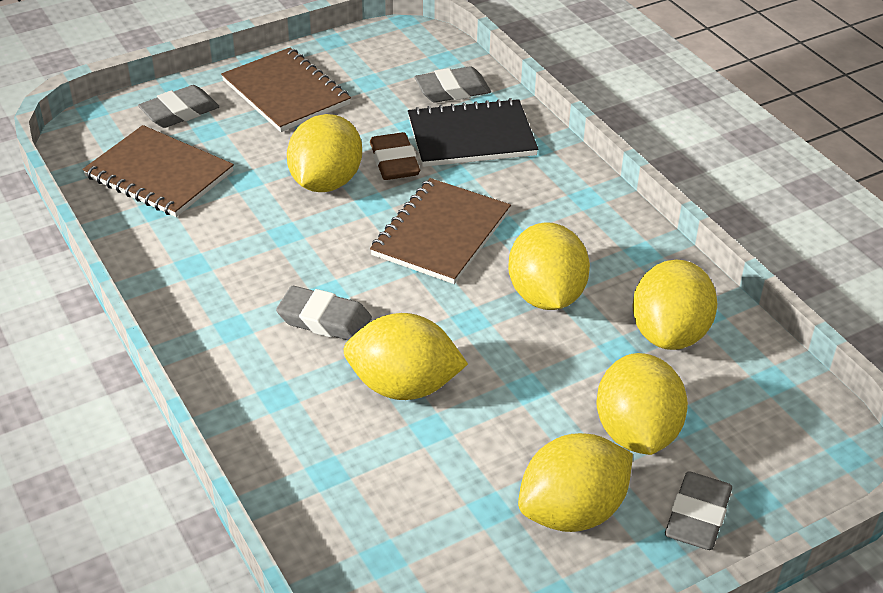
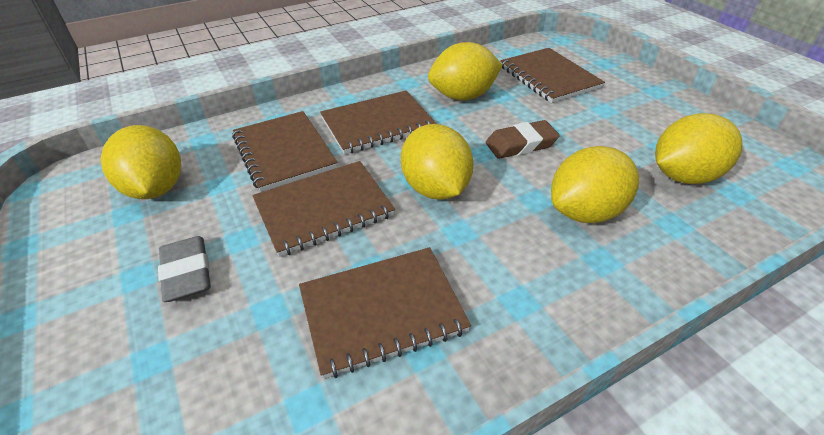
black notebook: [408,98,538,167] = 1 -> none = 0
brown notebook: [82,125,234,217] [221,47,351,132] [370,178,511,284] = 3 -> [232,111,338,192] [252,161,395,257] [299,247,471,379] [320,90,437,154] [500,48,605,103] = 5
grey eraser: [138,85,220,128] [276,286,372,340] [414,67,491,103] [665,471,732,550] = 4 -> [158,236,211,302] = 1
yellow lemon: [287,114,362,192] [343,313,468,400] [508,222,590,310] [518,433,633,532] [596,353,688,455] [632,260,717,350] = 6 -> [101,125,181,199] [401,124,473,200] [428,42,502,100] [551,146,639,223] [655,113,743,184] = 5

